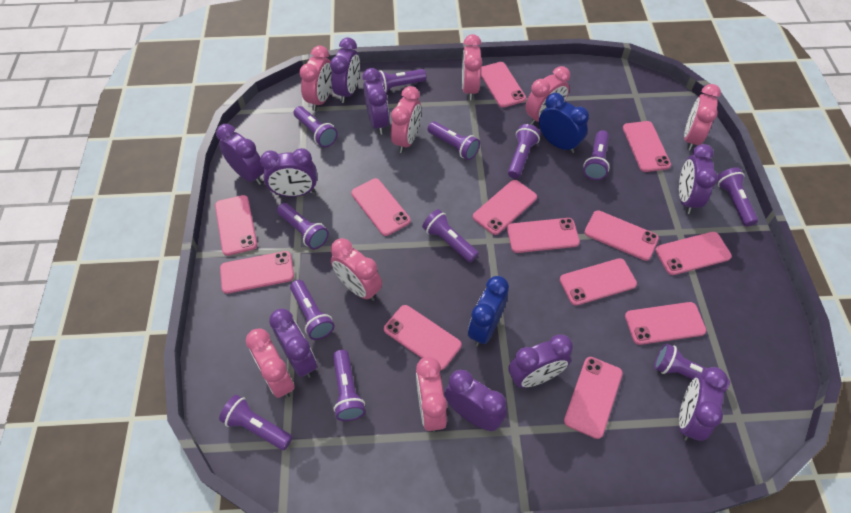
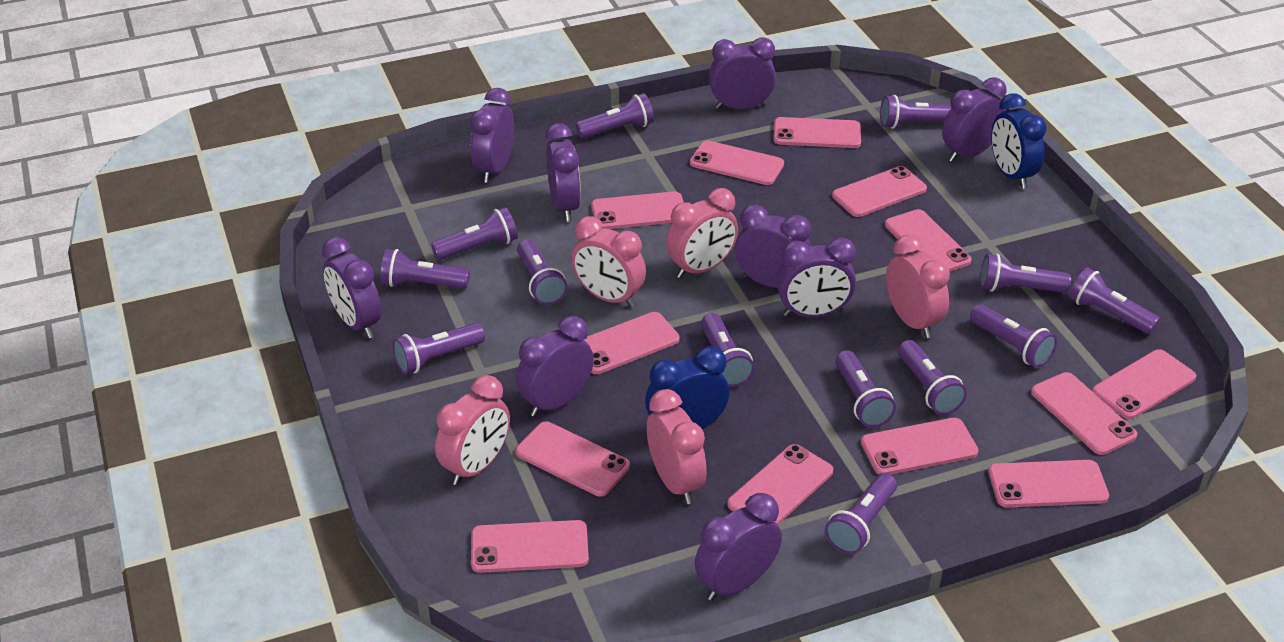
pink clock: [246,328,295,398] [299,46,332,111] [331,238,382,301] [391,86,421,153] [416,357,447,432] [462,34,482,100] [525,66,570,125] [684,84,721,151] = 8 -> [435,375,510,485] [572,216,646,308] [647,389,707,504] [666,188,738,279] [886,234,950,338] = 5
purple flashlight: [219,395,293,450] [277,203,329,249] [290,280,335,340] [293,106,338,147] [333,350,365,421] [377,69,426,93] [422,209,479,263] [428,121,480,160] [508,124,541,179] [583,130,610,180] [654,343,730,393] [717,167,758,226] = 12 -> [380,249,470,289] [392,323,485,375] [431,207,518,260] [517,239,568,305] [576,93,654,139] [701,313,755,387] [825,473,897,554] [835,350,896,428] [880,95,951,129] [898,340,967,415] [970,304,1057,368] [980,254,1071,293] [1069,268,1160,334] = 13

